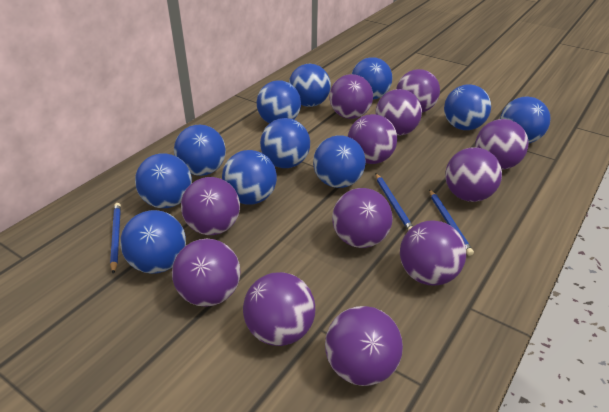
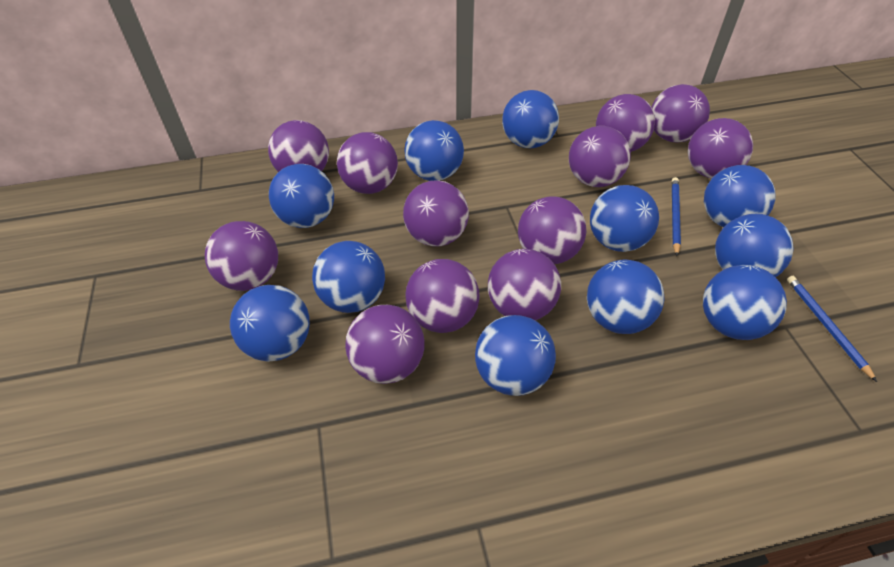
blue pencil: [110,203,121,274] [375,173,413,231] [429,189,474,256] = 3 -> [672,177,681,256] [787,276,877,382] = 2

